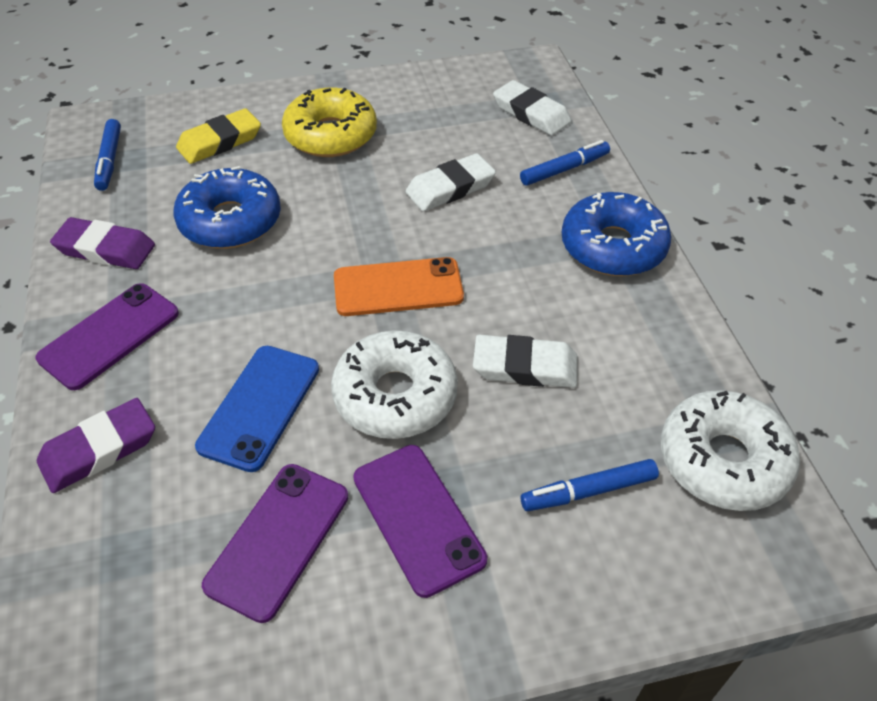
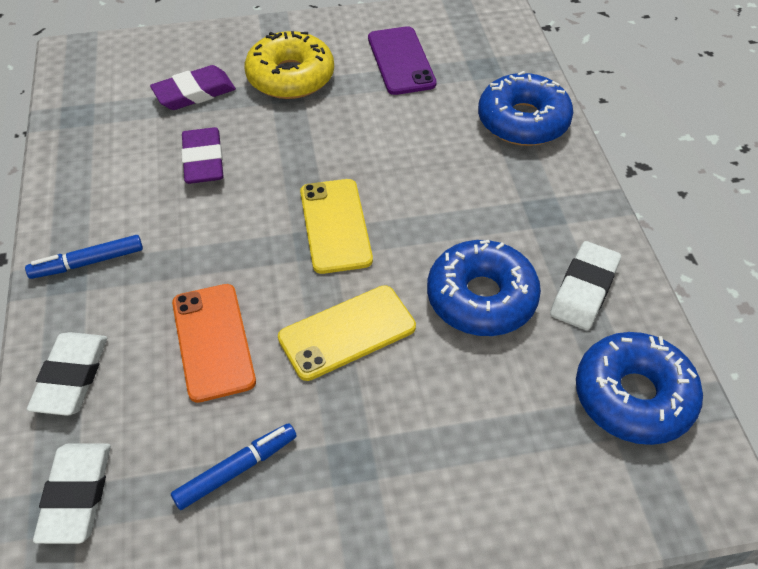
blue donut: [173,166,281,249] [561,192,672,276] = 2 -> [427,240,541,336] [478,71,573,146] [576,332,703,445] = 3
blue marker: [94,119,121,191] [520,140,610,186] [521,459,659,511] = 3 -> [25,235,143,279] [171,423,297,510] = 2
blue phone: [195,346,319,472] = 1 -> none = 0
purple phone: [36,283,179,390] [202,464,348,623] [353,445,487,598] = 3 -> [368,26,437,95] = 1
white donut: [331,330,458,439] [661,390,800,511] = 2 -> none = 0
yellow eraser: [176,108,261,164] = 1 -> none = 0
yellow phone: none = 0 -> [278,285,416,381] [300,179,373,274] = 2

